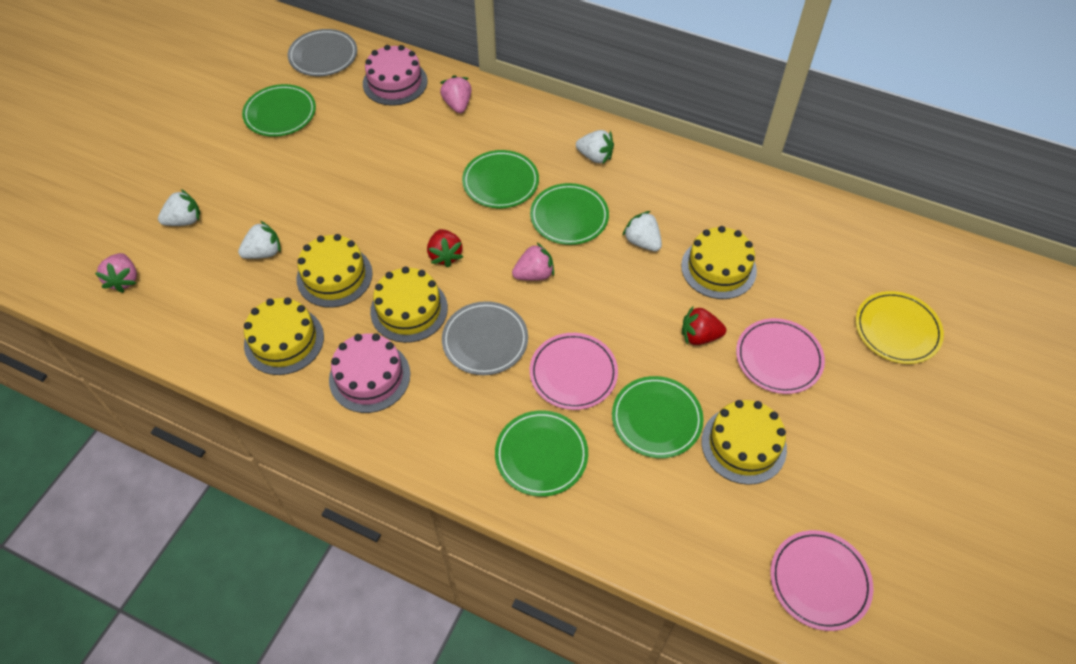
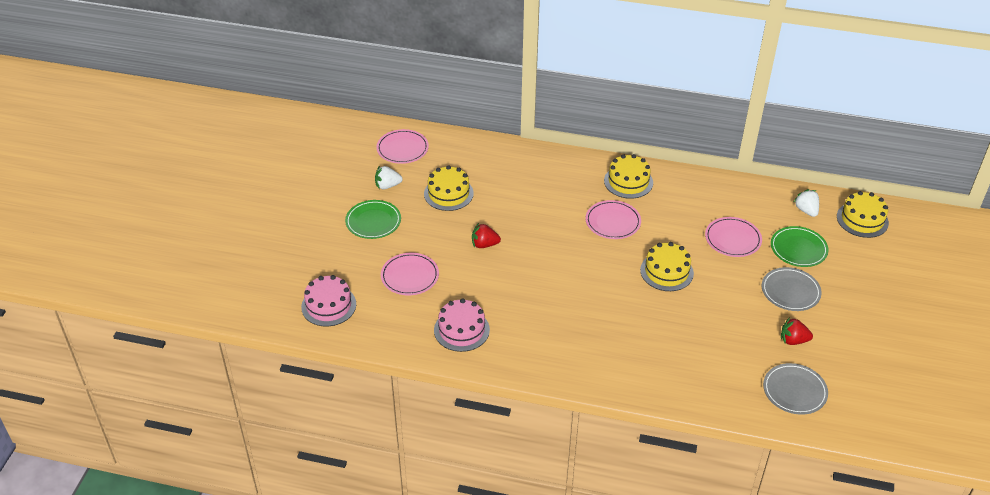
green plate: [242,84,316,137] [462,150,539,208] [495,410,588,497] [530,183,609,245] [612,376,704,458] = 5 -> [345,200,401,239] [771,226,829,267] = 2
pink plate: [530,333,618,410] [736,318,825,394] [770,530,873,631] = 3 -> [376,129,429,164] [381,253,439,295] [586,200,641,239] [705,217,762,257] = 4
pink strawberry: [95,253,137,293] [440,75,472,113] [512,243,554,281] = 3 -> none = 0
white strawberry: [158,189,200,226] [238,221,281,259] [576,130,614,164] [622,211,662,251] = 4 -> [375,166,403,190] [794,189,819,217] = 2
yellow cake: [244,297,324,375] [296,234,373,307] [370,267,448,343] [681,226,757,299] [701,400,787,485] = 5 -> [424,165,474,211] [604,154,653,199] [640,242,694,291] [837,191,889,238] = 4
yellow plate: [856,291,944,364] = 1 -> none = 0

